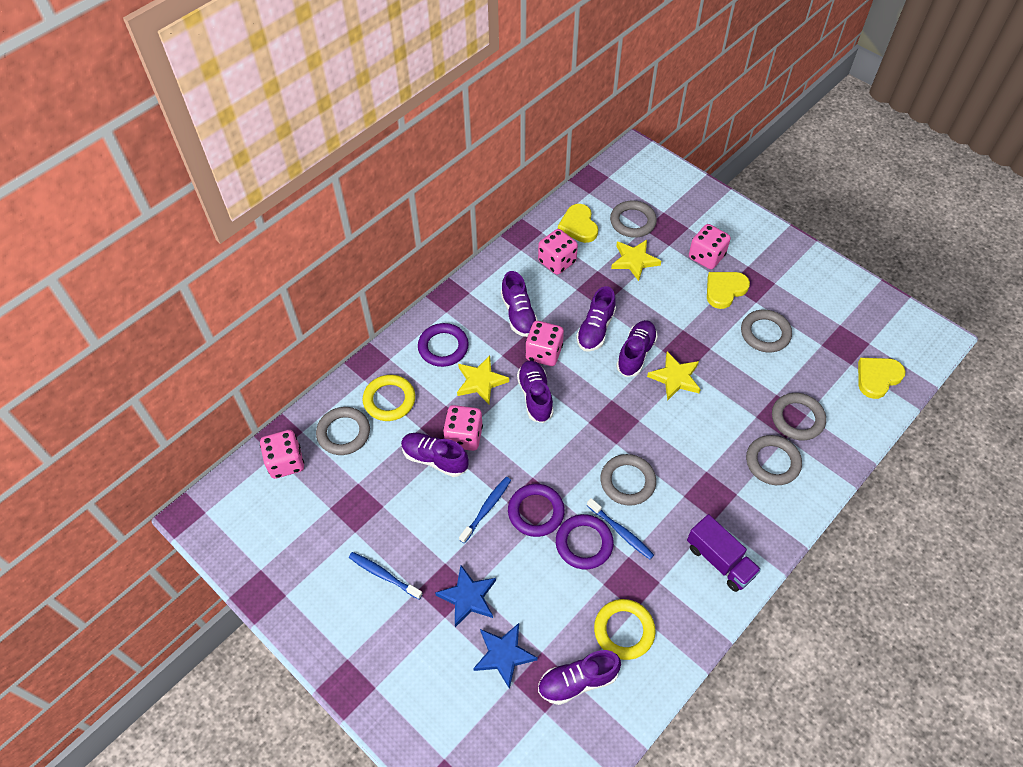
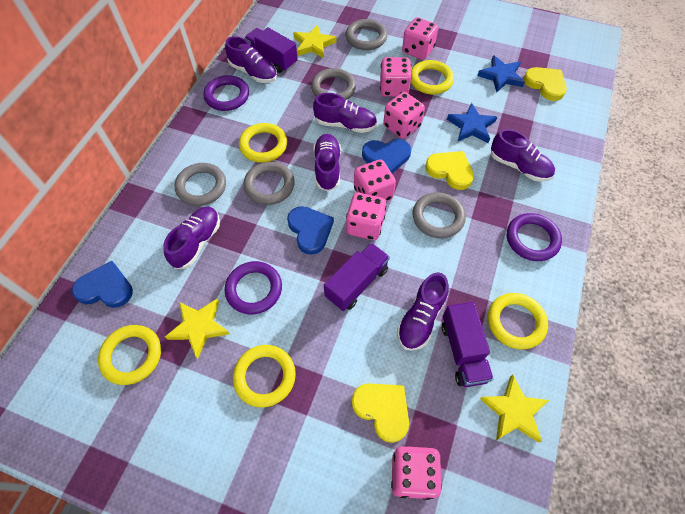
blue heart: none = 0 -> [72,261,133,308] [287,206,334,255] [362,139,411,173] = 3
blue toothbrush: [349,552,423,600] [459,477,511,544] [587,498,654,559] = 3 -> none = 0
grey ring: [316,407,370,455] [600,454,656,506] [610,200,657,238] [741,310,792,353] [746,435,802,485] [772,393,826,440] = 6 -> [174,163,226,206] [243,162,295,205] [311,68,356,100] [345,19,387,50] [413,192,466,238] = 5
pink dice: [260,430,304,479] [443,405,483,451] [525,321,564,366] [538,229,578,275] [689,224,731,269] = 5 -> [346,193,386,240] [354,159,396,201] [380,57,412,97] [383,92,425,139] [391,446,442,500] [402,17,438,60] = 6
purple truck: [687,514,761,592] = 1 -> [244,27,298,73] [324,243,390,311] [442,302,494,387] = 3
yellow ring: [363,375,415,421] [594,599,656,660] = 2 -> [98,325,161,385] [233,345,296,407] [239,123,287,163] [411,60,454,94] [488,293,548,349] = 5

